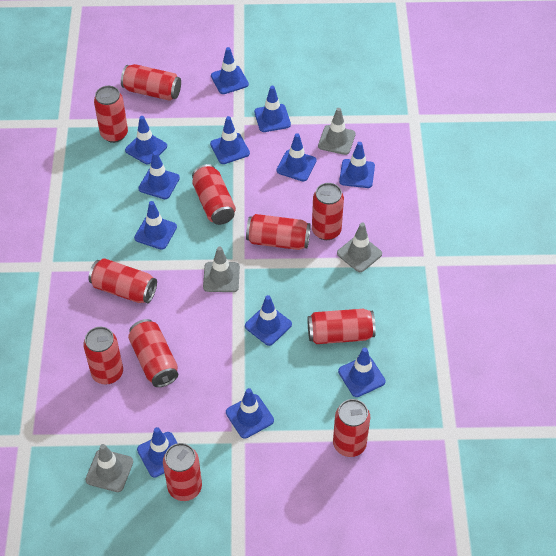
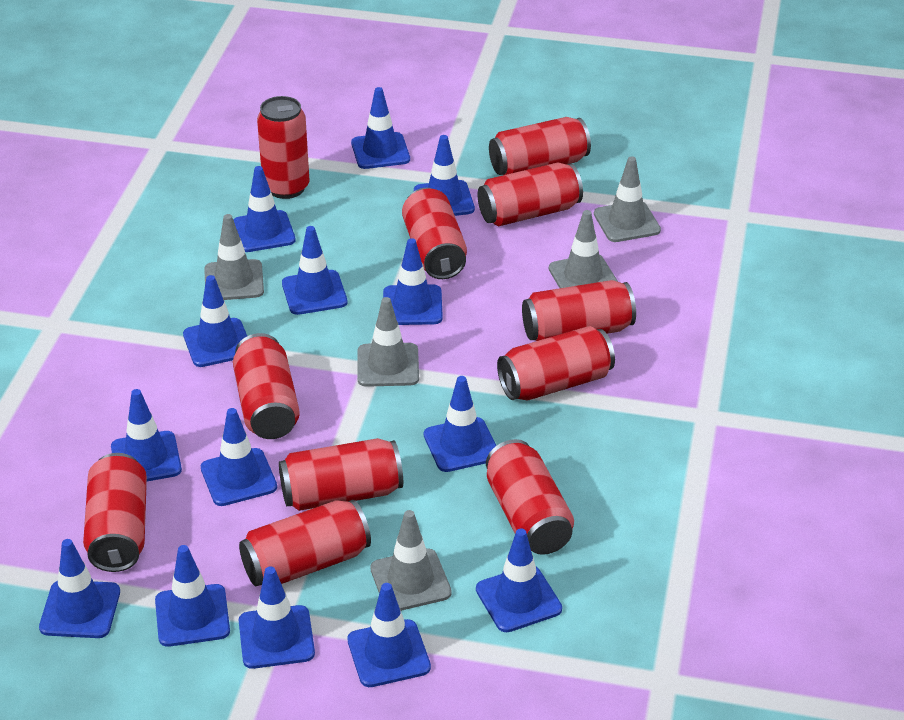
blue traffic cone: [125,116,167,164] [134,201,177,250] [137,427,177,478] [138,151,180,199] [210,116,250,164] [211,47,249,94] [226,388,274,439] [245,295,292,346] [254,86,291,132] [276,133,317,181] [338,348,386,397] [339,142,375,188] = 12 -> [39,539,120,638] [111,389,182,481] [155,545,230,647] [183,275,247,367] [201,408,277,506] [233,166,296,252] [239,566,315,669] [282,226,347,315] [347,583,431,687] [351,87,410,169] [383,238,443,325] [414,135,475,216] [424,376,496,472] [476,528,562,632] = 14
grey traffic cone: [85,444,133,492] [203,246,240,292] [318,108,356,155] [337,223,382,272] = 4 -> [204,214,264,300] [358,297,419,387] [370,510,452,611] [549,210,618,288] [594,156,661,242] = 5

